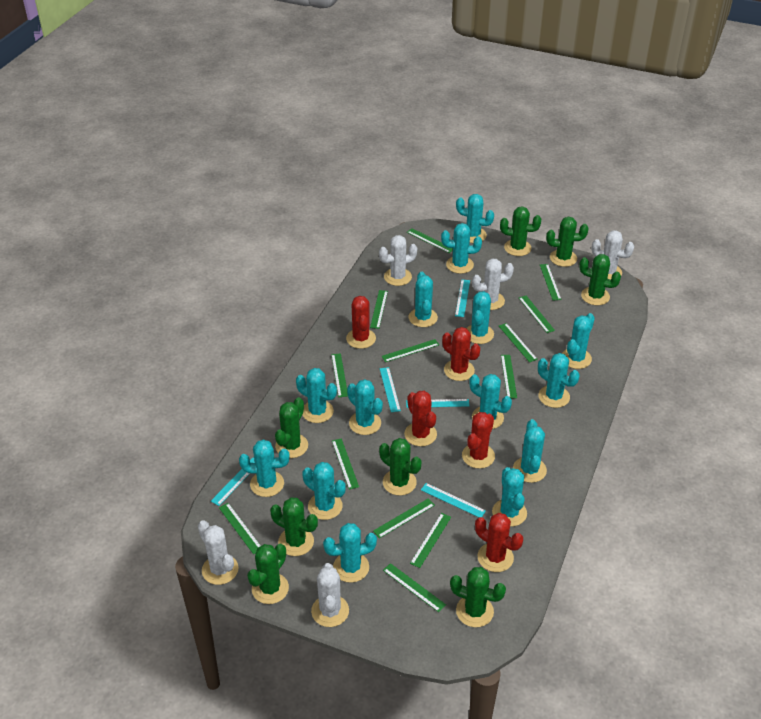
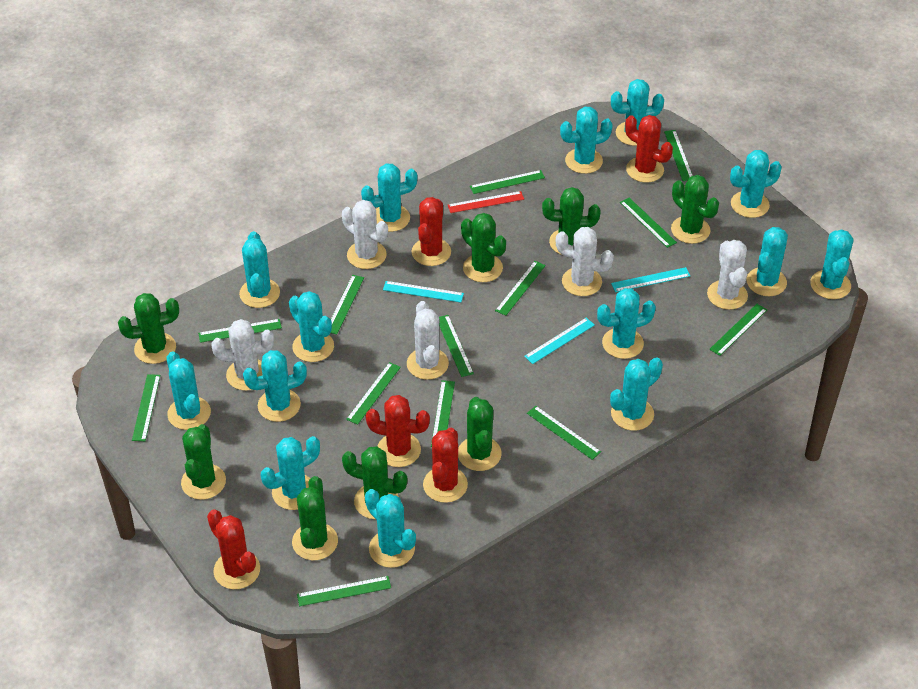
red ruler: none = 0 -> [448,191,524,213] = 1
turquoise ruler: [211,458,255,506] [380,367,401,412] [406,399,469,408] [421,483,486,517] [455,279,470,317] = 5 -> [383,281,464,302] [524,318,595,364] [611,267,690,292] = 3

